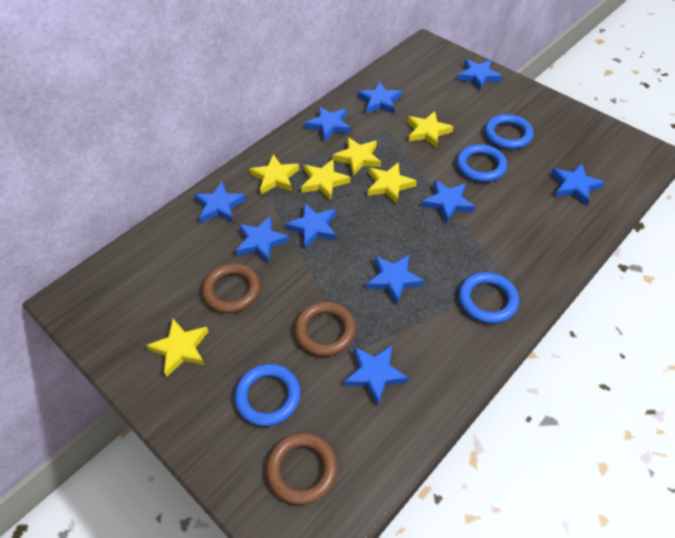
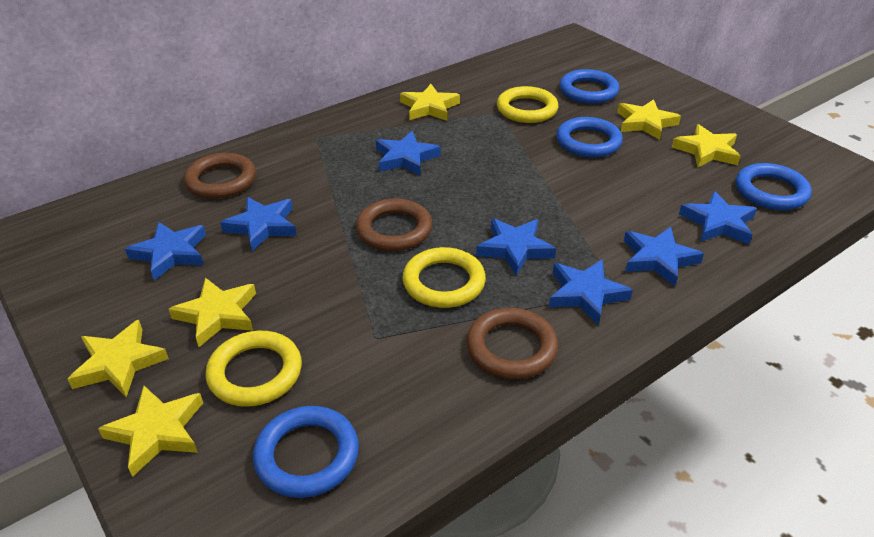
blue star: [194,182,246,223] [236,216,289,263] [285,203,337,249] [305,106,351,142] [344,345,409,405] [358,81,402,114] [366,255,424,304] [421,180,475,223] [457,59,502,90] [551,164,605,206] = 10 -> [125,222,206,281] [220,197,297,251] [376,131,441,176] [476,218,556,276] [549,259,633,325] [624,227,704,287] [679,191,757,244] = 7
yellow ring: none = 0 -> [206,331,302,407] [402,247,486,308] [497,86,558,123] = 3

